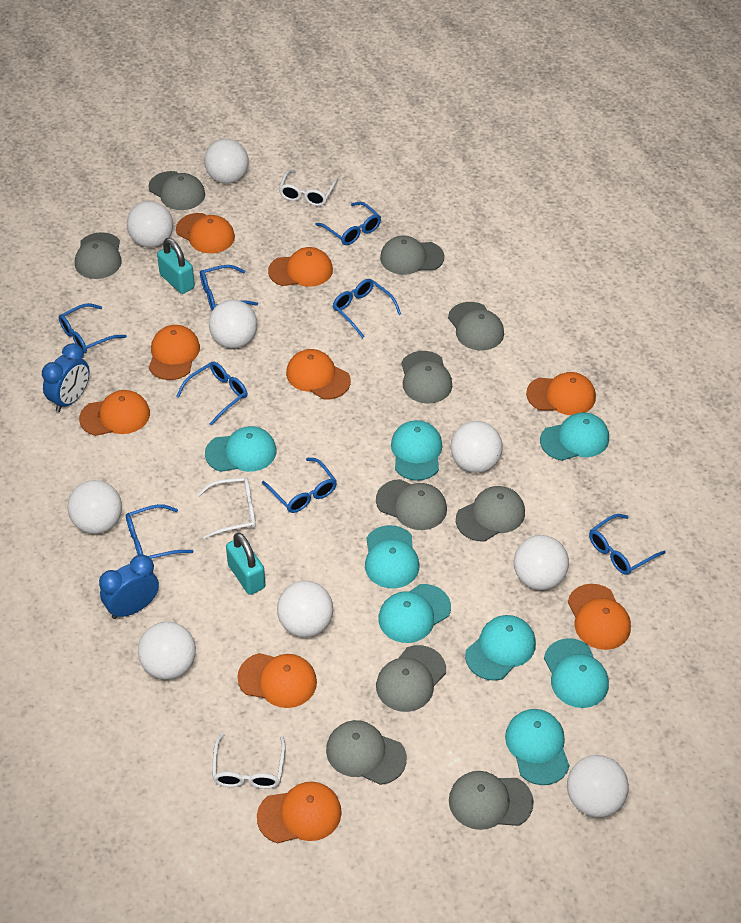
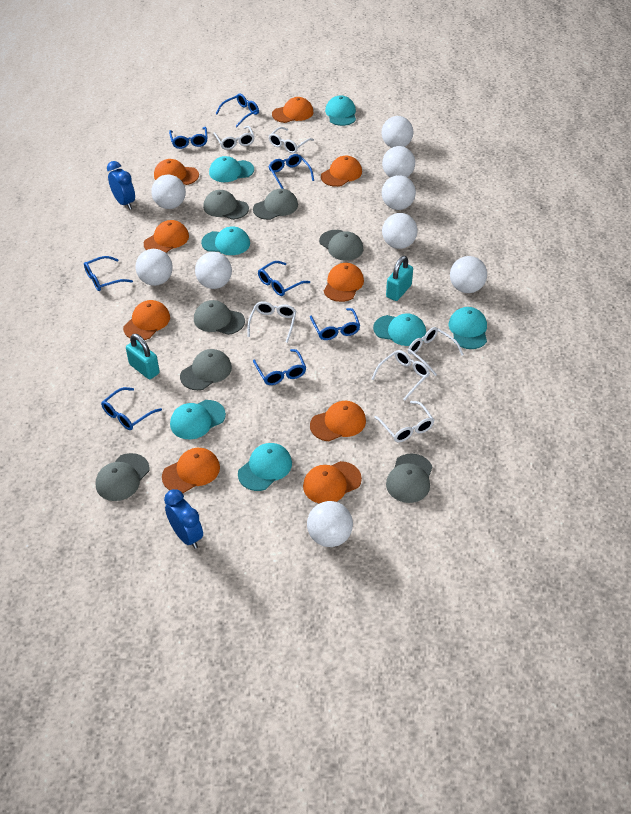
grey cap: [75,232,122,279] [148,171,205,210] [326,720,407,785] [376,479,447,530] [376,645,446,712] [380,235,444,275] [401,351,452,403] [448,302,504,351] [449,771,534,830] [456,486,525,542] = 10 -> [96,453,149,501] [180,349,232,390] [194,300,245,335] [203,190,249,220] [253,189,298,220] [319,230,364,261] [386,453,432,503] = 7
turquoise cap: [205,426,276,472] [365,525,419,589] [378,584,451,643] [391,420,442,481] [465,615,536,681] [505,709,570,785] [540,412,609,461] [544,638,609,708] = 8 -> [170,400,226,439] [201,226,250,255] [209,156,254,182] [238,443,292,491] [325,95,356,126] [373,313,426,346] [449,307,487,349] = 7
white glasses: [197,477,256,539] [212,733,286,789] [279,170,338,206] = 3 -> [213,126,255,150] [247,301,297,343] [269,127,314,153] [372,350,430,400] [374,401,434,442] [408,327,464,376] = 6

